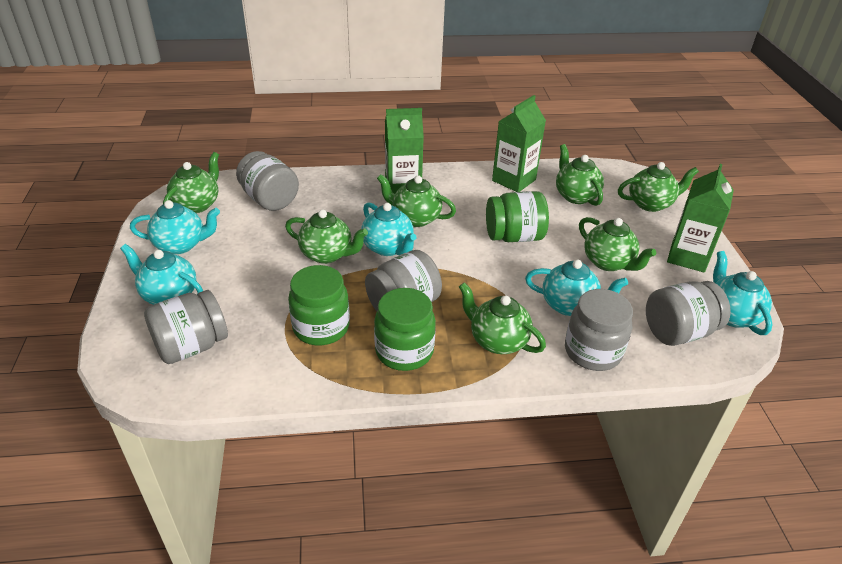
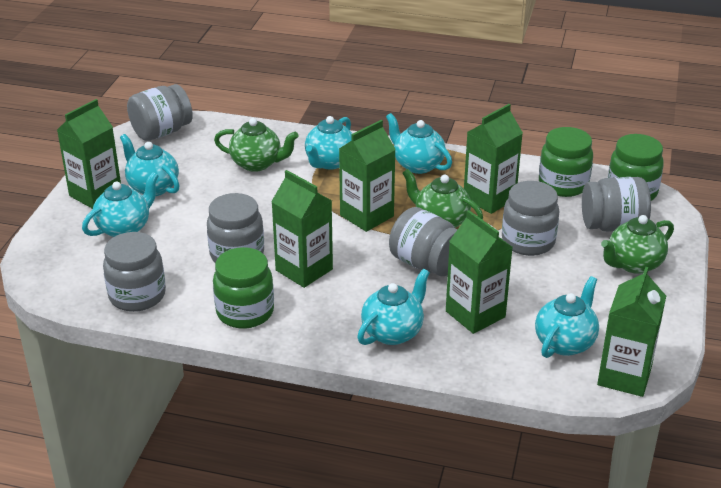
green carton: [385,108,424,194] [492,95,546,192] [667,164,734,273] = 3 -> [57,99,121,209] [271,170,333,288] [339,120,396,232] [446,210,512,334] [464,104,523,214] [597,267,666,397] = 6
green teapot: [163,152,219,213] [285,209,368,264] [377,174,456,227] [459,282,546,354] [556,144,604,206] [579,217,656,271] [618,162,699,212] = 7 -> [214,118,298,172] [402,169,483,228] [601,215,674,274] = 3
grey jar: [144,290,228,364] [236,151,299,211] [365,250,442,311] [565,289,633,371] [646,281,731,346] = 5 -> [103,232,166,312] [127,84,193,141] [207,193,264,263] [389,207,458,276] [502,181,560,256] [582,177,651,232] = 6
turquoise teapot: [120,244,203,305] [130,200,220,254] [361,202,416,256] [525,260,628,316] [713,251,773,335] = 5 -> [82,172,159,237] [120,134,180,196] [305,116,352,170] [357,269,430,345] [386,113,452,174] [535,276,599,358] = 6

